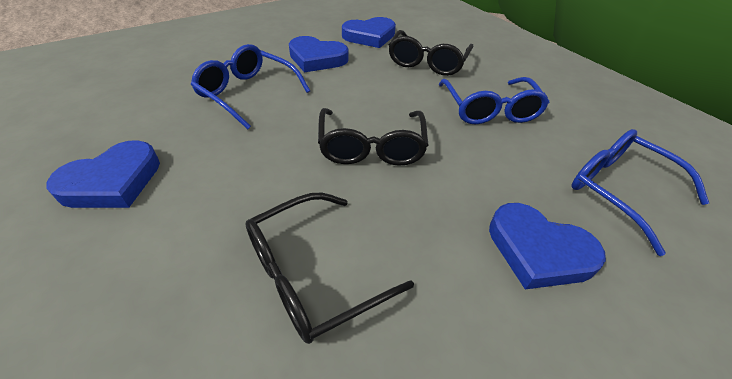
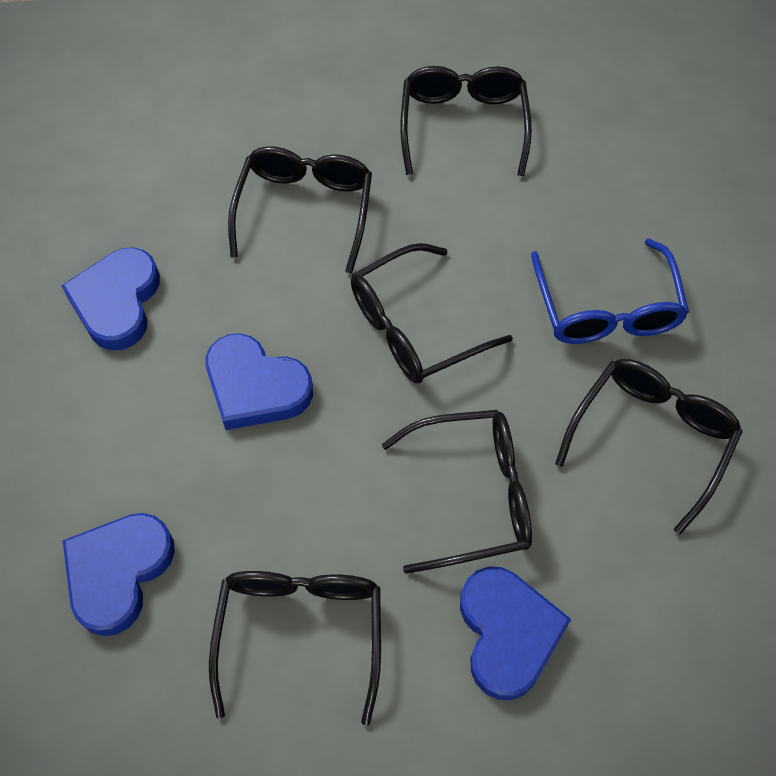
black glasses: [245,193,414,344] [318,108,428,166] [389,30,473,76] = 3 -> [209,571,381,726] [228,146,372,274] [351,243,513,383] [382,410,532,574] [400,66,532,176] [555,359,743,535] = 6
blue glasses: [191,44,310,129] [438,77,550,124] [571,129,709,256] = 3 -> [531,238,689,344] = 1

